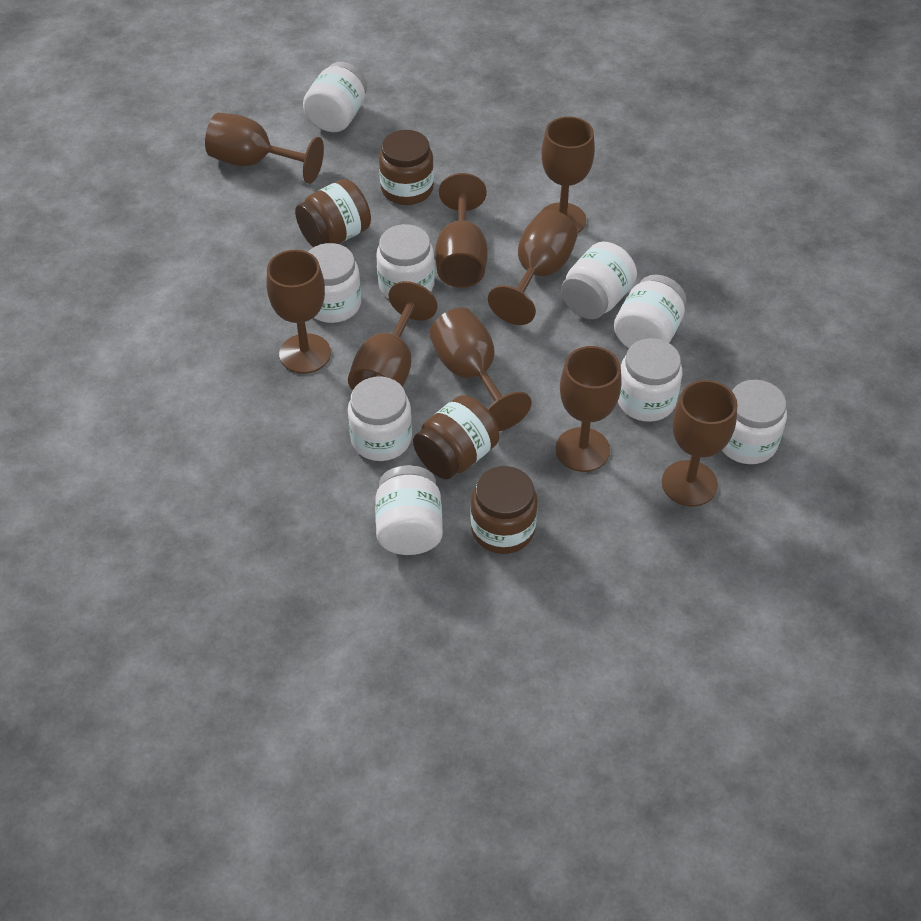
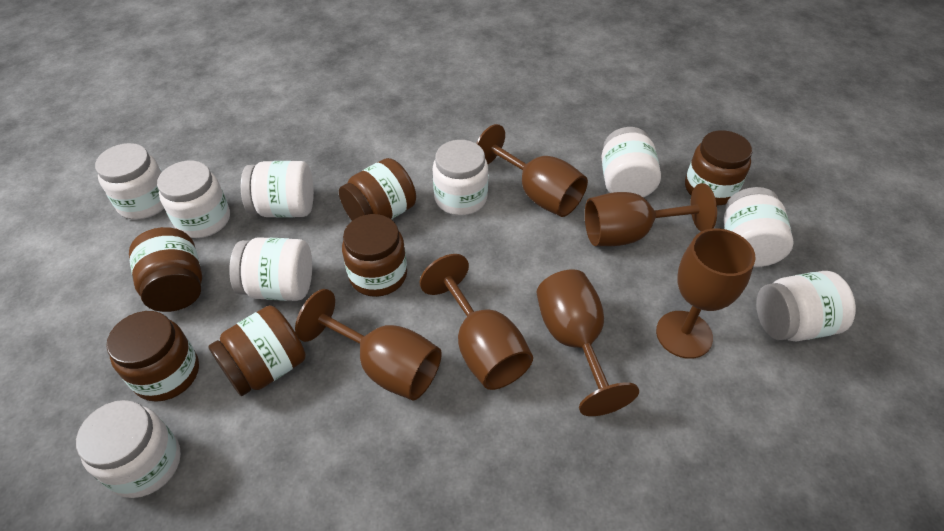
brown goblet: [205,113,324,184] [267,250,331,374] [348,281,437,391] [429,308,532,431] [435,173,488,288] [488,210,578,325] [541,117,595,233] [556,346,622,472] [662,380,737,506] = 9 -> [295,289,442,401] [419,254,533,390] [476,124,588,217] [537,269,639,416] [585,183,717,246] [656,228,756,359] = 6
brown jar: [295,179,371,247] [379,130,434,205] [413,395,499,479] [471,466,538,554] = 4 -> [106,311,199,402] [129,227,202,312] [208,305,306,396] [339,158,416,221] [342,214,407,297] [685,130,752,205] = 6

